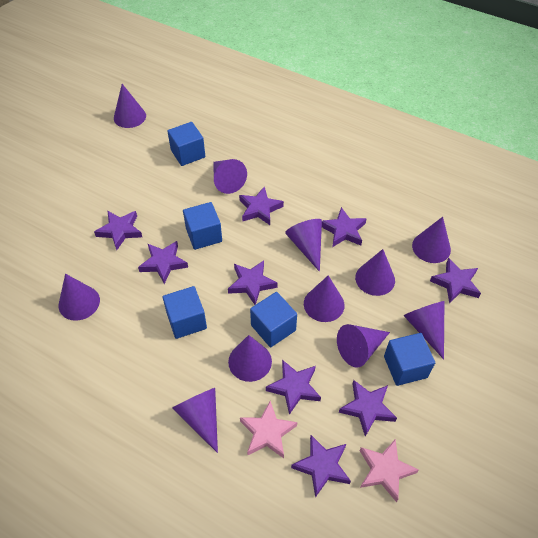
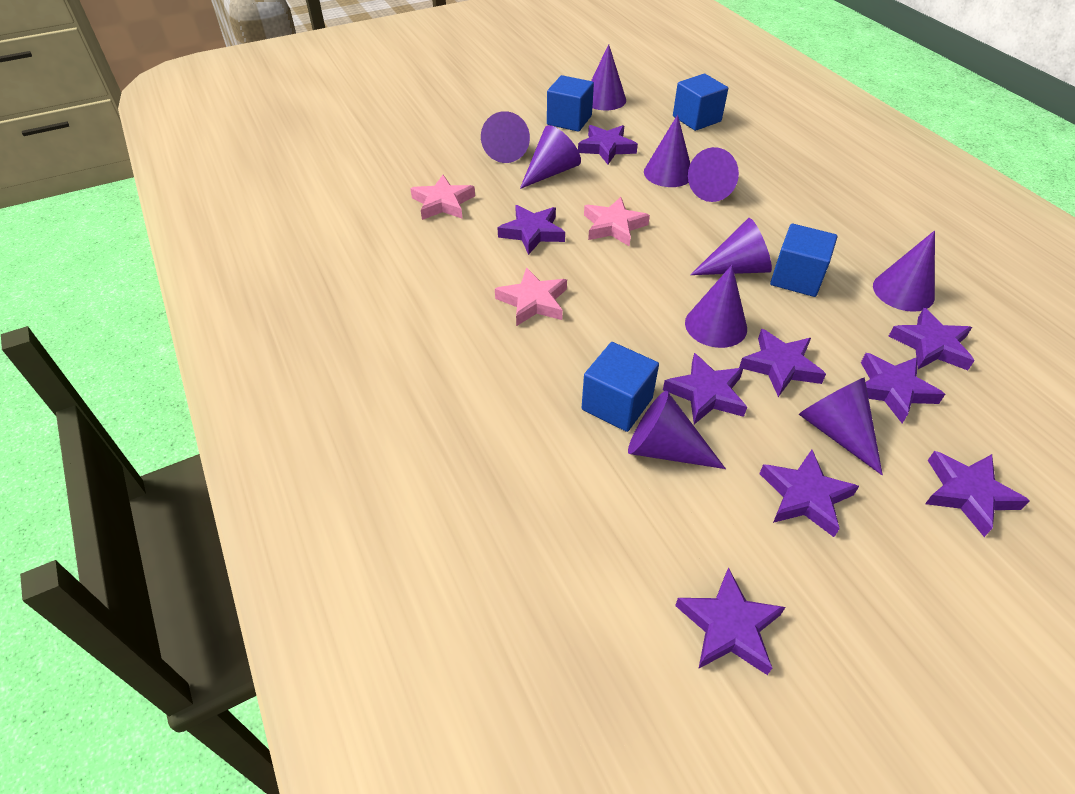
blue cube: [162,286,207,339] [167,122,205,166] [183,202,222,250] [250,292,297,348] [384,333,435,386] = 5 -> [547,75,594,132] [582,342,659,432] [673,74,728,131] [770,224,837,297] = 4
pink star: [240,401,297,458] [360,439,419,502] = 2 -> [410,175,475,220] [495,267,567,326] [584,197,650,247] = 3
purple cone: [58,274,100,321] [114,84,146,128] [172,388,218,453] [214,159,247,194] [228,335,272,382] [285,219,322,272] [304,275,345,322] [337,324,390,367] [355,249,395,296] [403,301,444,359] [412,217,451,263] = 11 -> [481,111,530,163] [520,125,581,189] [591,44,626,110] [628,391,726,469] [644,115,690,187] [685,265,747,348] [688,147,739,202] [690,218,772,275] [799,378,883,475] [873,230,935,312] = 10

